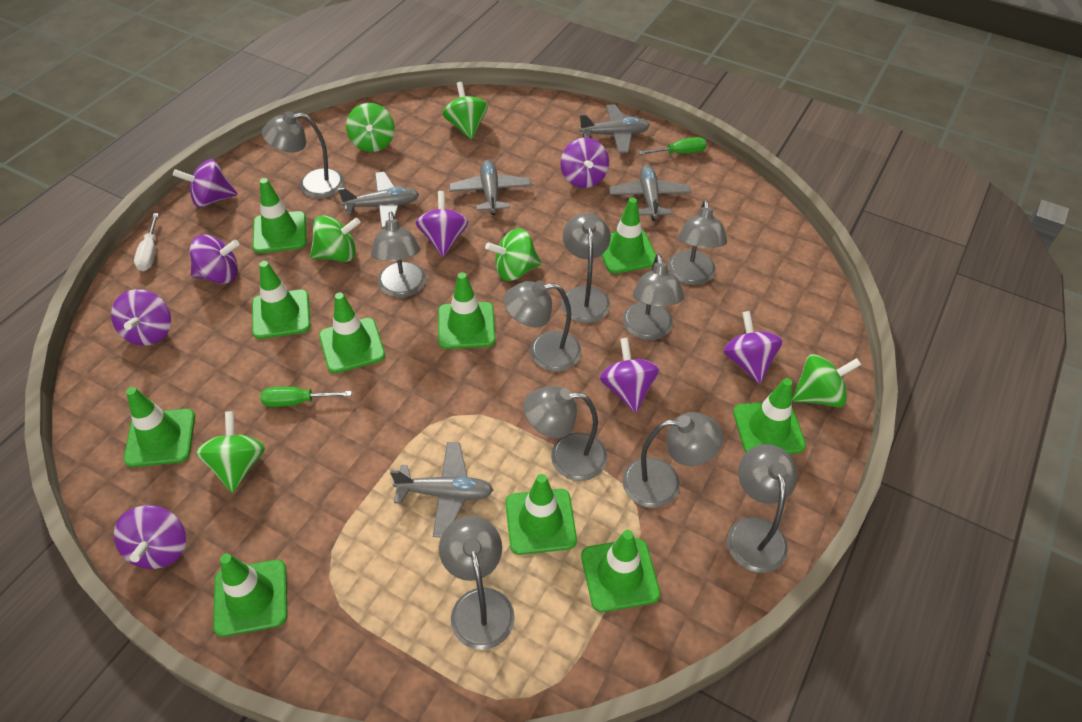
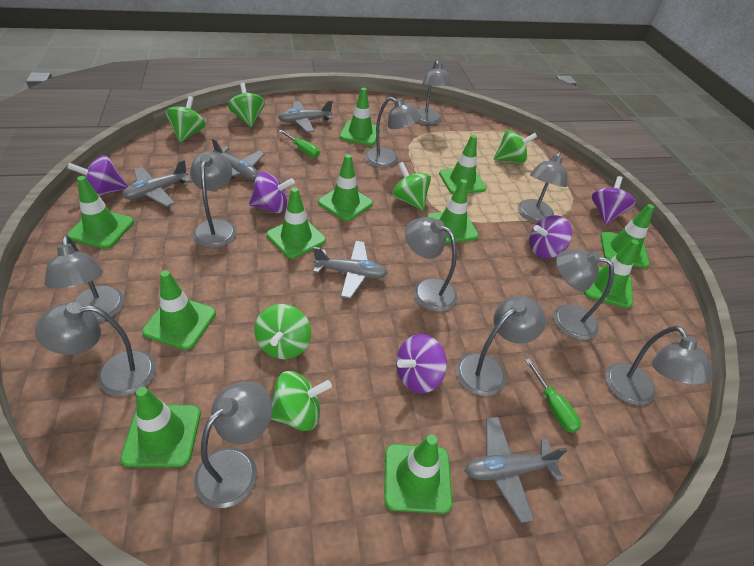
green traffic cone: [124,387,195,467] [213,554,288,637] [252,261,311,339] [253,178,306,253] [319,293,385,373] [438,272,495,349] [505,474,577,555] [581,530,660,612] [601,197,656,274] [733,378,806,454] = 10 -> [67,176,134,249] [120,387,201,468] [142,270,216,350] [267,187,326,259] [318,154,373,221] [340,88,381,146] [384,435,452,514] [427,179,478,244] [439,135,487,194] [583,239,639,308] [600,204,654,268] = 11
grey lamp: [262,111,344,198] [371,212,426,298] [439,516,515,650] [504,280,581,372] [524,386,607,481] [561,213,611,323] [622,412,723,508] [623,254,684,340] [668,200,727,285] [727,444,797,573] = 10 -> [35,302,156,396] [44,236,124,322] [190,152,236,248] [194,381,272,508] [365,97,421,168] [405,217,458,312] [417,60,453,125] [456,296,546,396] [518,151,568,223] [554,249,614,340] [605,326,713,405] = 11
purple spinning top: [111,289,171,346] [114,505,186,569] [173,159,238,208] [190,235,239,284] [416,191,468,257] [561,138,609,188] [600,338,660,413] [723,311,783,384] = 8 -> [67,155,128,196] [249,172,295,213] [396,334,447,393] [529,215,572,258] [592,176,635,224] = 5
white screwdriver: [134,213,159,271] = 1 -> none = 0

